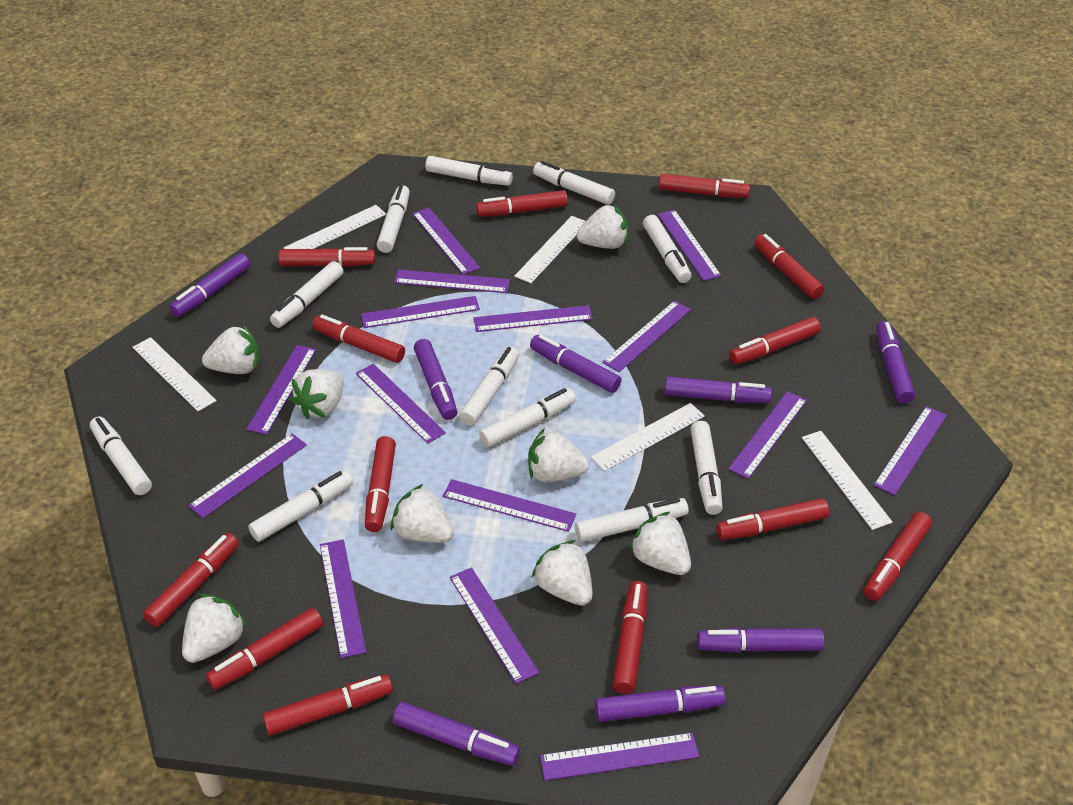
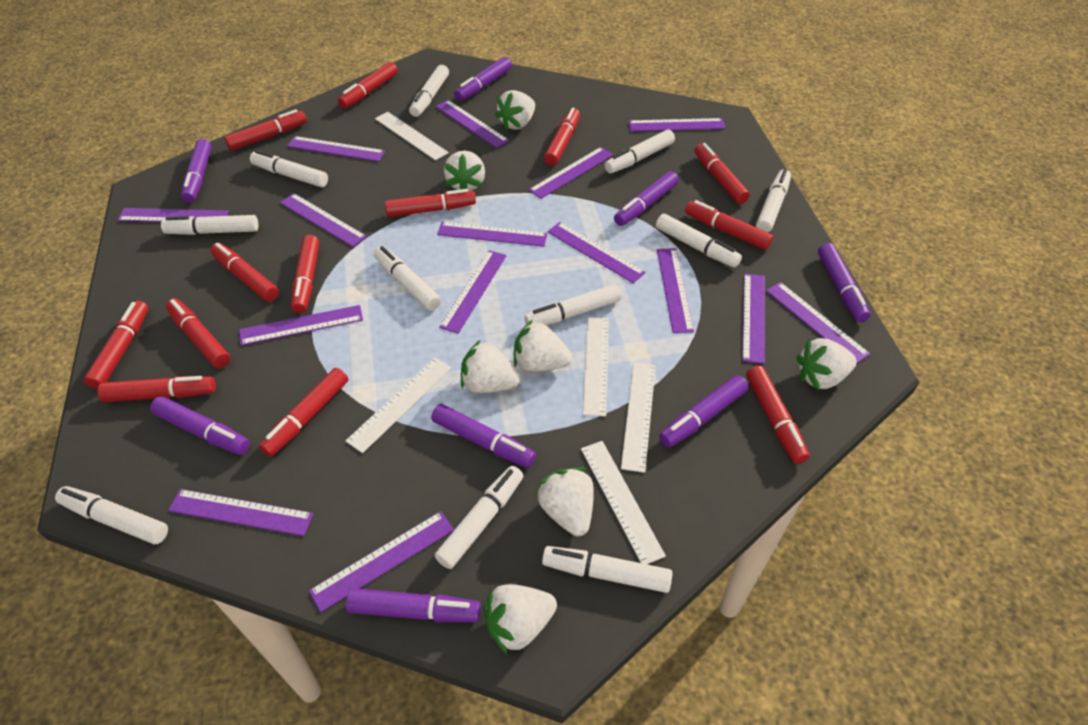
white strawberry: [182,594,248,663] [202,324,260,374] [291,369,344,419] [391,484,454,543] [528,428,589,482] [531,540,593,606] [577,204,628,249] [629,512,691,575] = 8 -> [444,151,485,191] [461,340,521,393] [483,584,557,655] [495,90,535,131] [514,319,572,372] [536,467,594,536] [796,338,857,390] = 7

